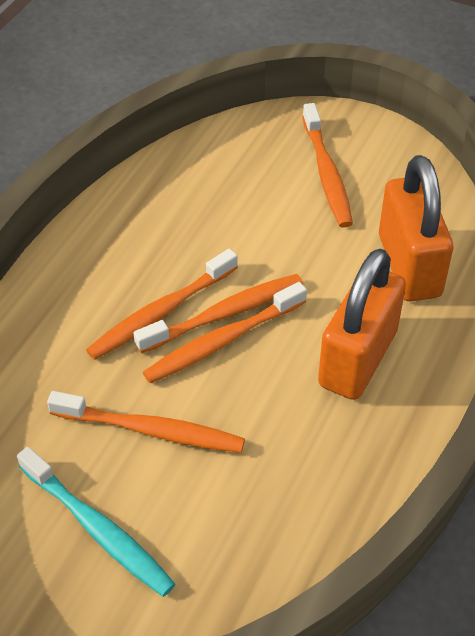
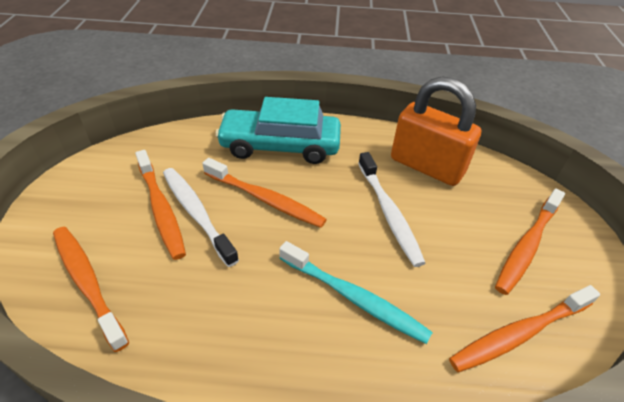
orange padlock: [318,248,406,400] [379,155,453,302] = 2 -> [391,76,481,186] = 1
turquoise car: none = 0 -> [215,97,341,164] = 1
white toothbrush: none = 0 -> [163,168,239,267] [358,152,425,267] = 2

